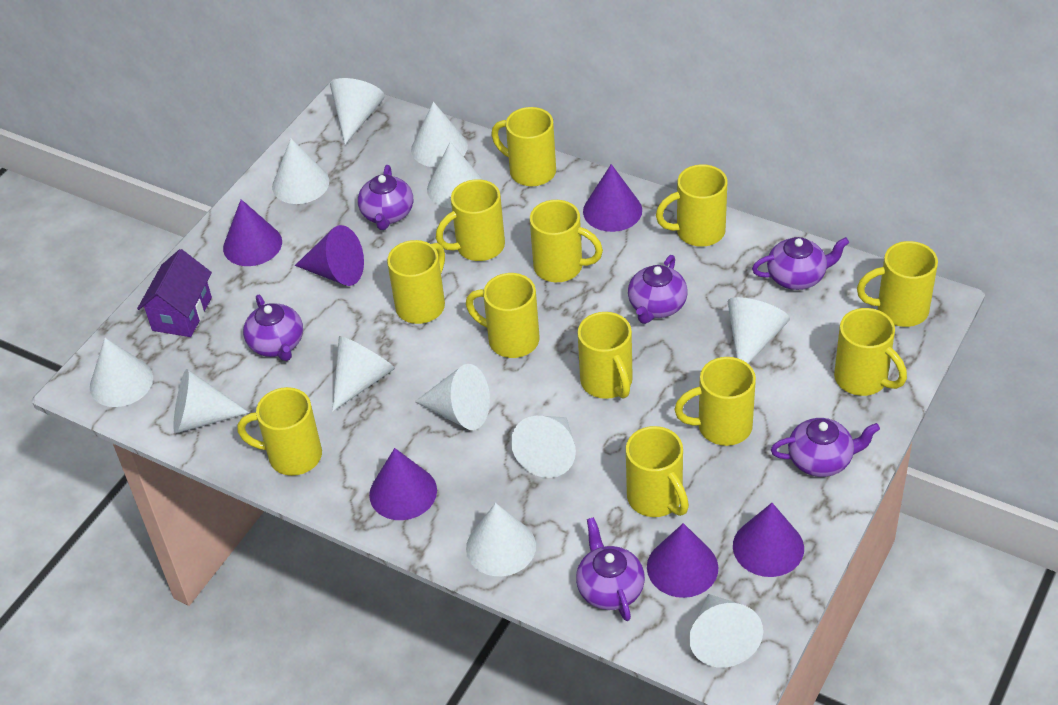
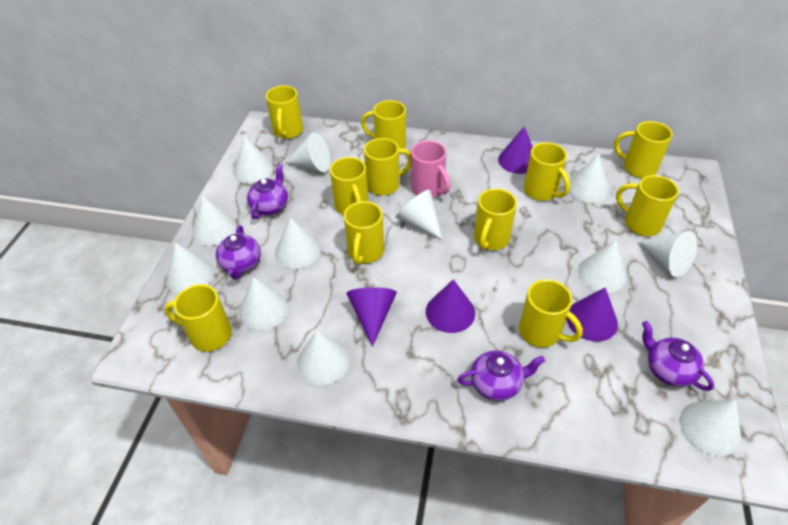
pink mug: none = 0 -> [411,140,450,198] = 1
purple cone: [223,199,282,266] [295,225,364,286] [369,448,437,520] [583,164,642,232] [647,523,718,598] [733,503,804,577] = 6 -> [346,287,397,347] [426,279,475,333] [498,126,533,174] [567,287,618,342] = 4
purple house: [137,249,212,337] = 1 -> none = 0
purple teapot: [243,295,303,361] [358,165,413,230] [576,517,645,621] [628,255,687,324] [752,237,849,290] [771,418,880,477] = 6 -> [216,225,261,280] [247,164,288,219] [457,350,545,401] [642,321,714,391] = 4
yellow mug: [238,387,322,476] [387,240,445,324] [436,179,505,261] [466,273,540,358] [491,107,556,186] [530,200,603,282] [578,312,633,399] [626,426,689,517] [656,164,727,247] [674,357,756,446] [834,308,907,396] [857,241,938,327] = 12 -> [165,284,232,352] [266,86,303,139] [330,157,368,215] [344,201,384,265] [361,100,406,149] [364,138,411,196] [474,188,517,250] [519,279,583,348] [524,142,570,201] [614,121,673,178] [616,175,679,236] = 11

